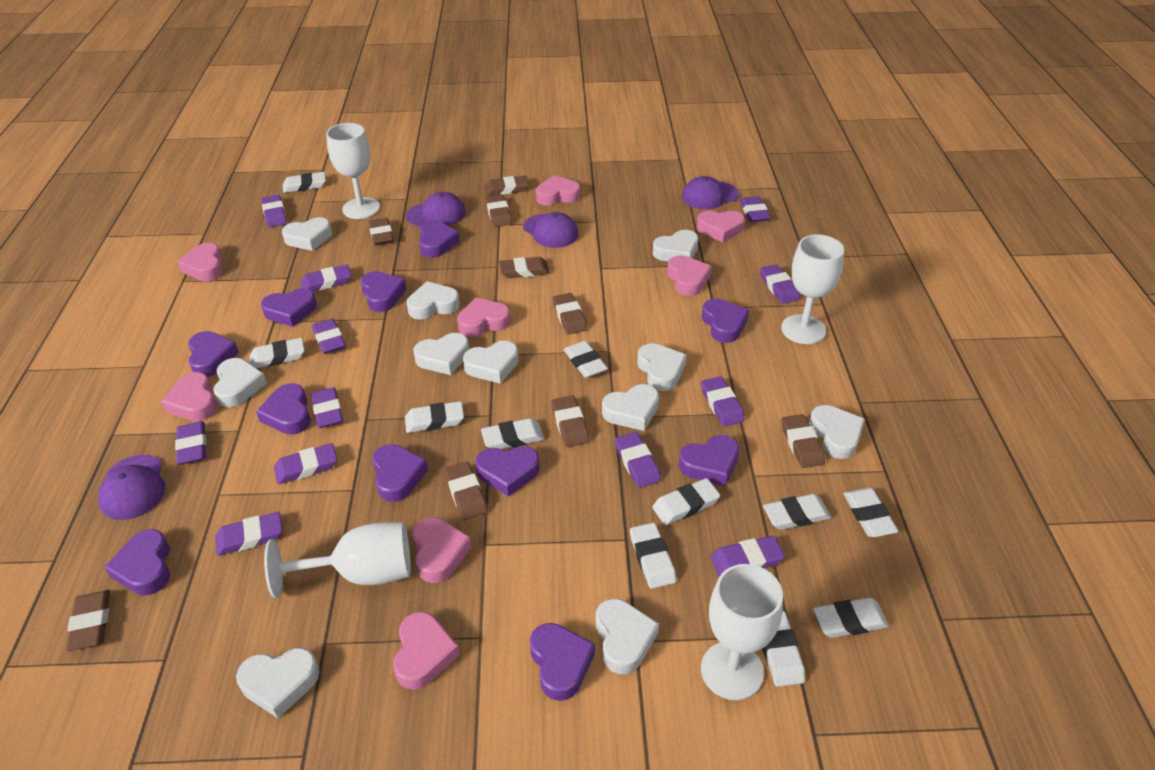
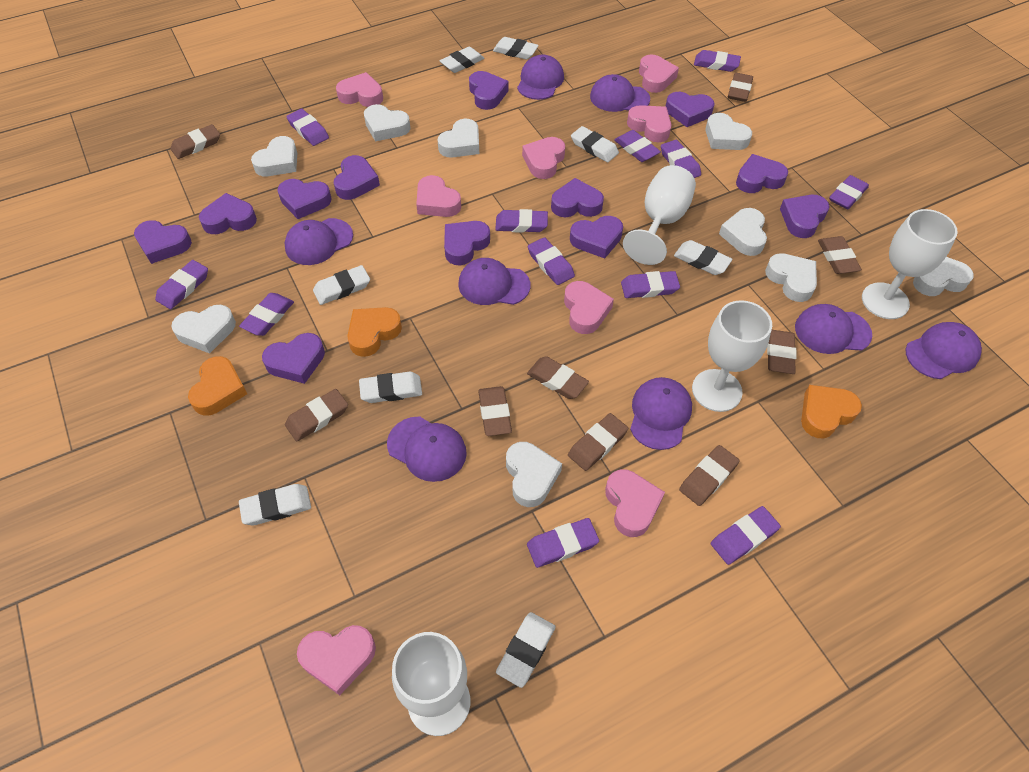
orange heart: none = 0 -> [188,356,247,416] [347,307,402,357] [801,385,862,438] = 3
purple cap: [98,455,165,520] [406,192,466,227] [523,212,579,248] [682,176,739,209] = 4 -> [285,218,353,265] [387,417,467,482] [458,258,530,305] [517,55,564,100] [590,74,650,112] [630,377,692,450] [795,304,872,354] [906,322,982,379] = 8
purple heart: [104,529,170,595] [188,331,239,377] [256,383,311,435] [261,288,317,327] [361,271,407,312] [372,444,428,502] [419,220,460,258] [475,446,540,497] [530,623,595,701] [679,435,739,486] [702,299,749,343] = 11 -> [134,220,192,264] [199,193,257,234] [262,333,325,384] [277,179,331,219] [334,155,380,200] [444,221,490,265] [469,71,509,110] [551,178,604,217] [570,216,623,259] [665,92,715,127] [736,154,788,193] [780,195,830,238] = 12
white eraser: [250,338,305,368] [283,172,326,193] [405,401,464,433] [481,418,544,449] [564,341,608,378] [630,522,676,589] [652,478,720,525] [762,611,805,687] [763,494,832,530] [813,598,889,638] [843,488,899,537] = 11 -> [239,484,311,525] [313,265,370,305] [359,371,422,403] [440,46,484,73] [493,37,539,60] [496,612,556,688] [571,126,619,162] [674,240,732,275] = 8
white heart: [213,358,267,407] [236,648,320,718] [282,217,332,251] [407,281,460,320] [413,333,469,375] [463,341,519,384] [596,599,659,674] [602,384,659,431] [637,343,687,391] [653,230,699,261] [809,405,865,459] = 11 -> [172,305,236,354] [251,136,297,176] [364,104,411,141] [438,119,479,158] [506,442,562,507] [705,113,752,150] [719,208,767,256] [765,253,817,302] [913,257,974,296] = 9

